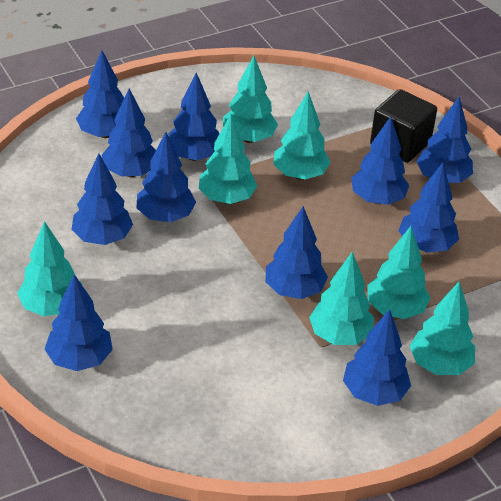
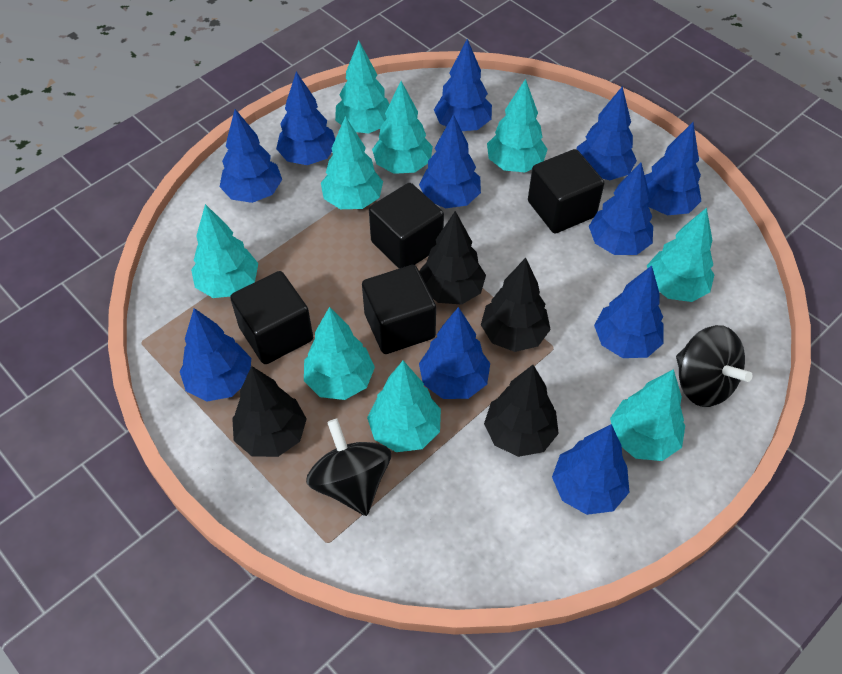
black cube: [370,89,437,163] = 1 -> [230,271,313,364] [362,265,436,354] [369,183,444,268] [528,149,604,233] = 4
black spinning top: none = 0 -> [306,419,391,516] [676,325,753,407] = 2
black tree: none = 0 -> [232,366,307,457] [419,211,486,305] [481,258,551,352] [484,365,559,457] = 4
turquoise tree: [17,221,82,316] [199,115,257,204] [223,56,278,143] [273,91,331,180] [309,252,374,345] [368,226,431,319] [410,281,475,375] = 7 -> [191,204,258,298] [304,307,375,400] [321,116,383,209] [335,41,389,134] [367,361,441,452] [372,81,433,174] [487,79,548,172] [610,369,685,461] [647,208,714,302] = 9

